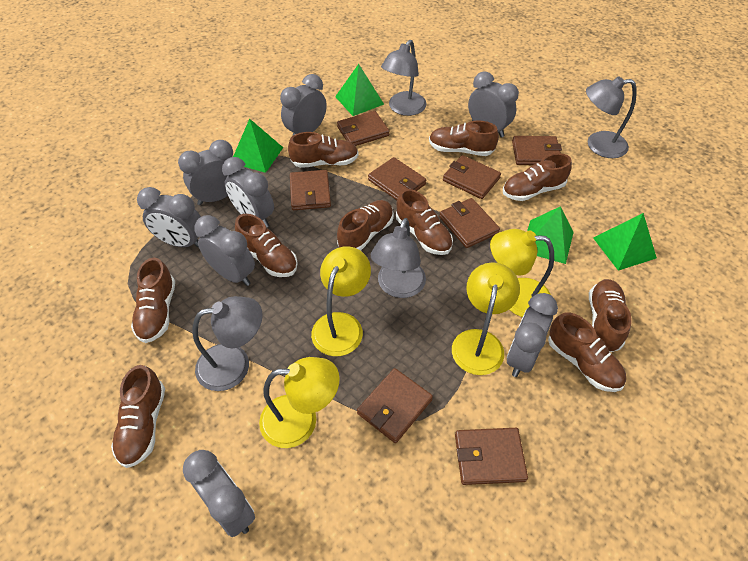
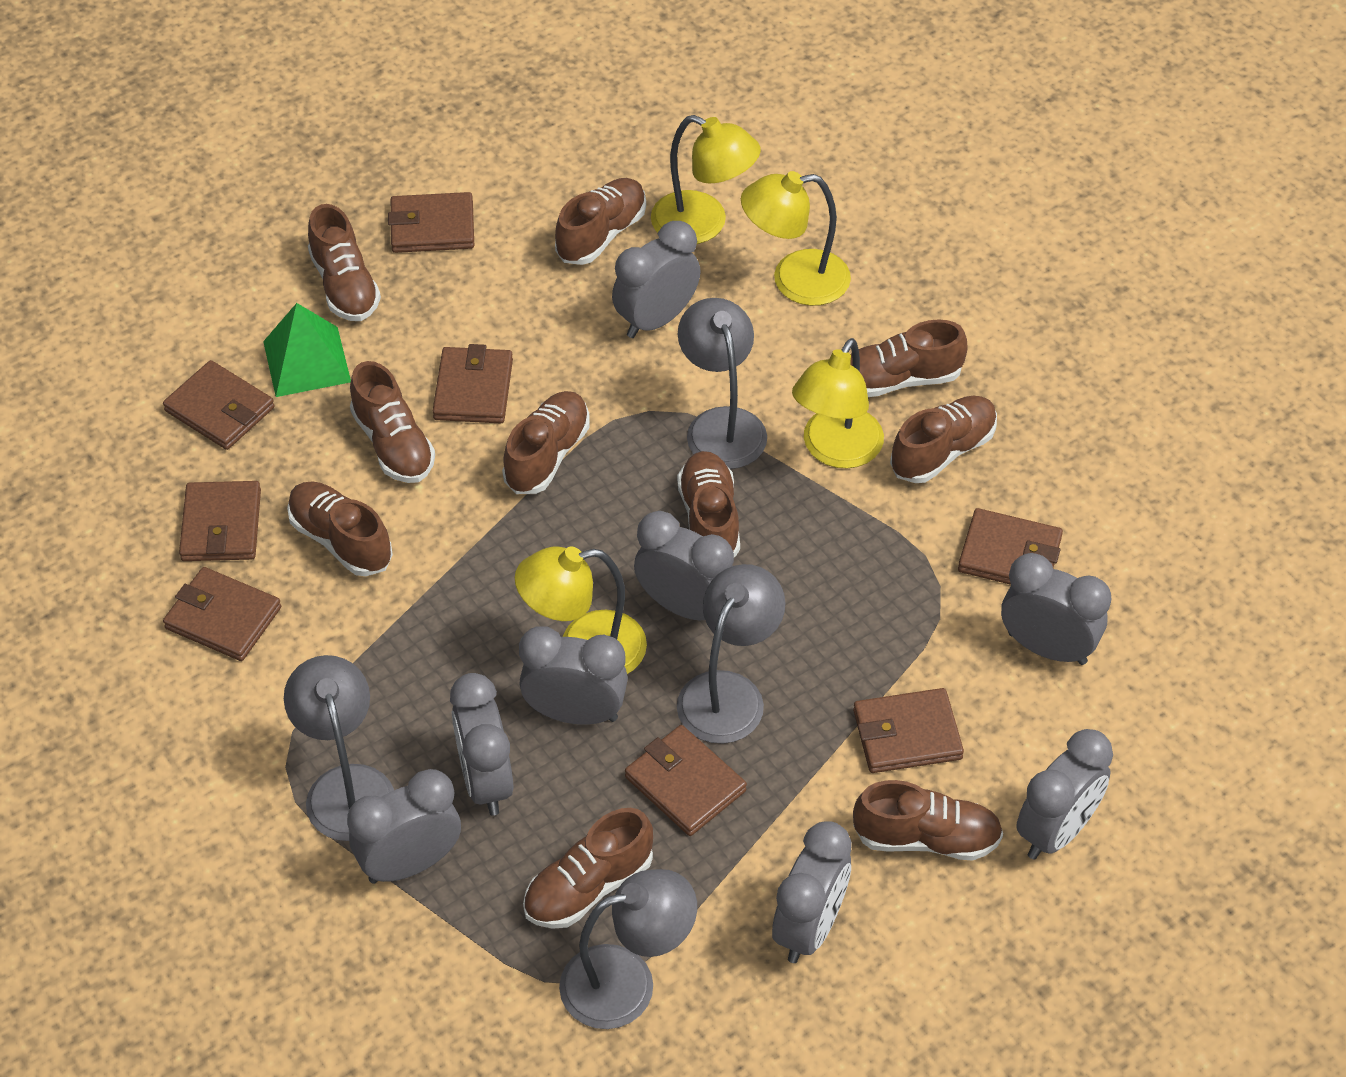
green pyramid: [233,118,283,173] [335,64,384,116] [527,206,574,264] [593,213,657,271] = 4 -> [263,303,351,397] = 1

